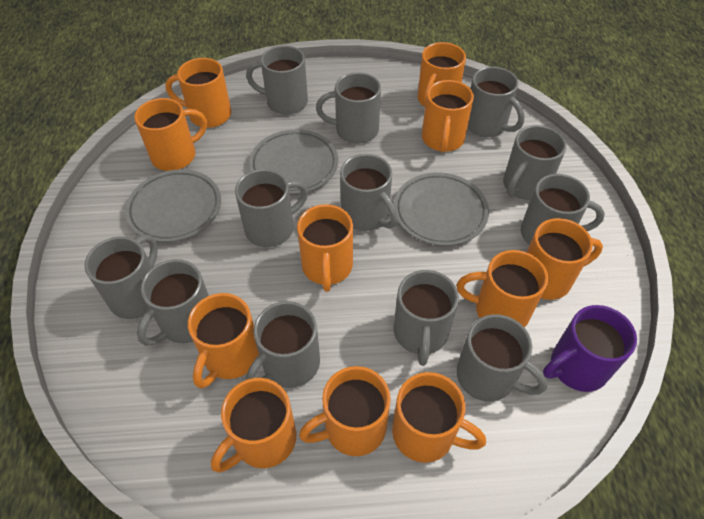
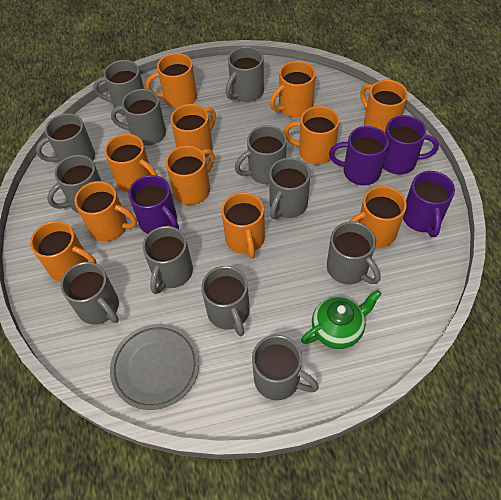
green teapot: none = 0 -> [301,290,382,349] = 1
grey plate: [125,169,221,242] [249,129,338,194] [394,172,489,246] = 3 -> [110,324,199,410] = 1
purple mug: [543,305,637,392] = 1 -> [128,175,179,234] [329,126,389,185] [383,115,439,174] [403,171,455,237] = 4

